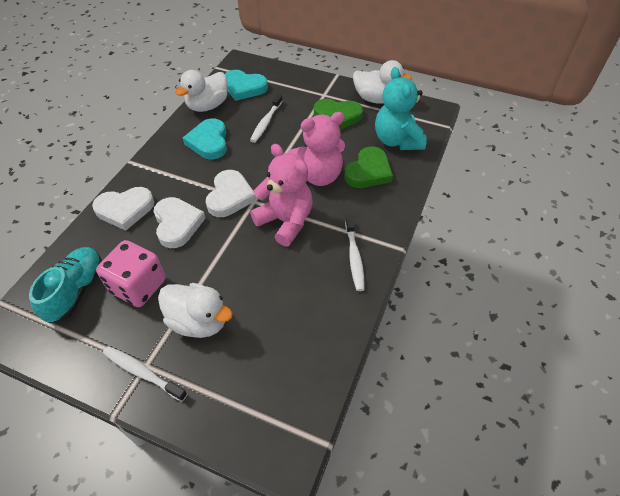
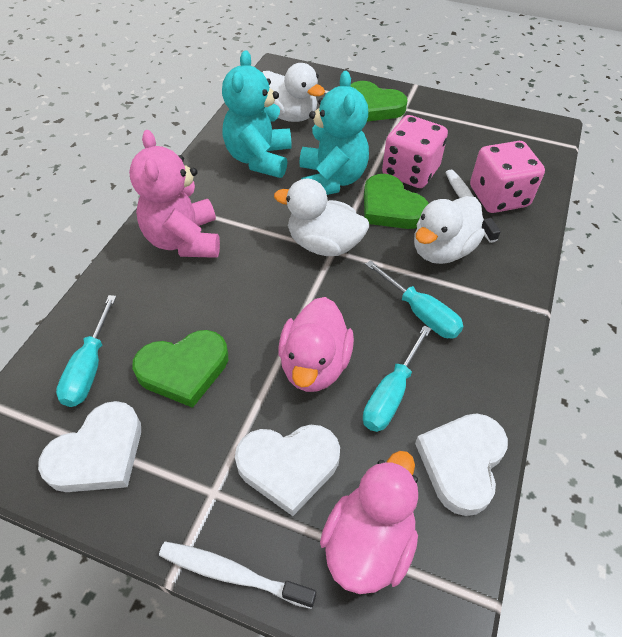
green heart: [314,99,363,130] [345,147,393,188] = 2 -> [132,330,228,408] [350,81,408,122] [364,174,429,229] = 3
pink dice: [96,240,166,307] = 1 -> [382,115,448,188] [470,141,545,213] = 2
pink duck: none = 0 -> [278,297,354,392] [320,451,418,594] = 2
pink teddy bear: [250,144,313,247] [288,112,345,186] = 2 -> [129,130,220,258] = 1
turquoise heart: [183,118,227,160] [225,70,268,101] = 2 -> none = 0
turquoise screwdriver: none = 0 -> [56,295,116,407] [363,325,431,432] [365,260,464,339] = 3
turquoise shoe: [29,247,102,323] = 1 -> none = 0
turquoise teddy bear: [375,67,426,150] = 1 -> [222,50,292,178] [299,71,369,195] = 2
white toothbrush: [103,346,187,402] [250,94,283,143] [345,215,365,291] = 3 -> [159,542,316,609] [445,170,500,243] = 2

